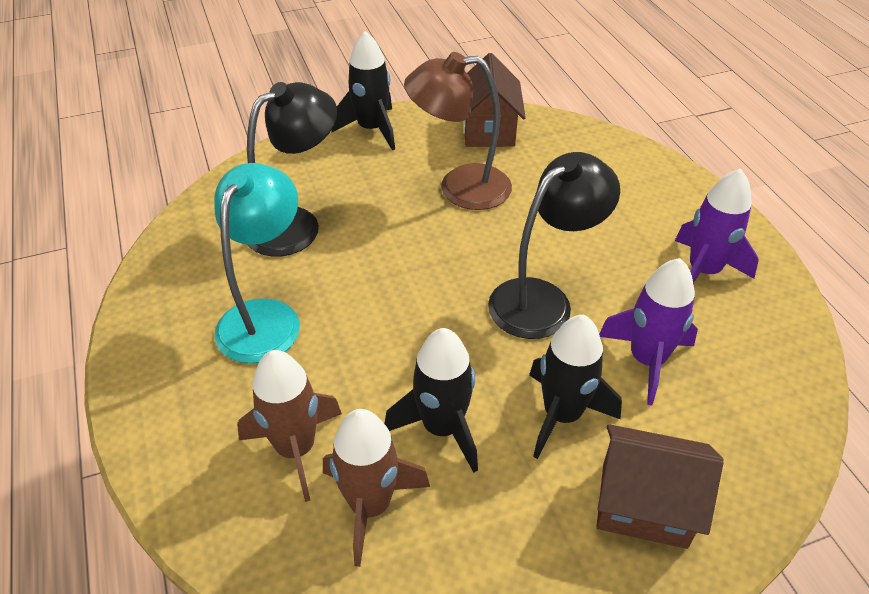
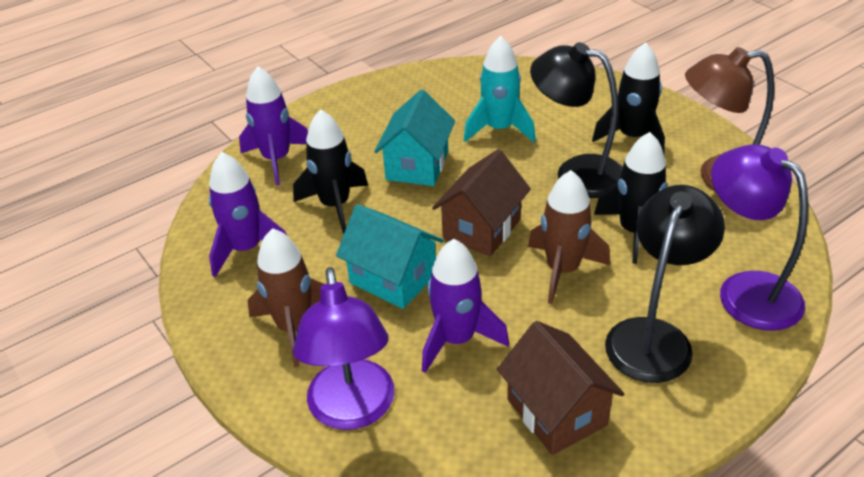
purple lamp: none = 0 -> [293,267,394,430] [711,144,808,331] = 2
purple rocket: [599,258,698,405] [675,168,759,283] = 2 -> [209,152,287,277] [239,67,308,185] [422,239,509,373] = 3
turquoise house: none = 0 -> [336,204,444,309] [374,90,455,186] = 2
turquoise lamp: [214,163,300,364] = 1 -> none = 0
turquoise rocket: none = 0 -> [464,36,536,142] = 1

